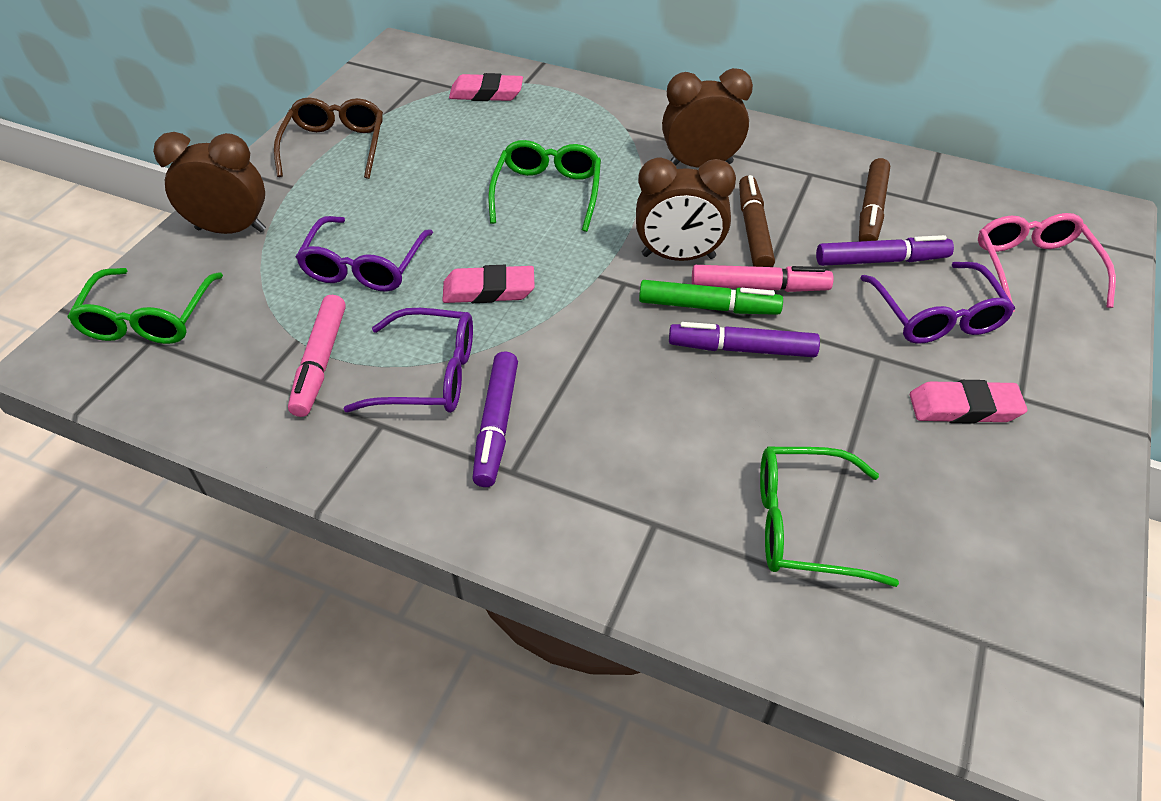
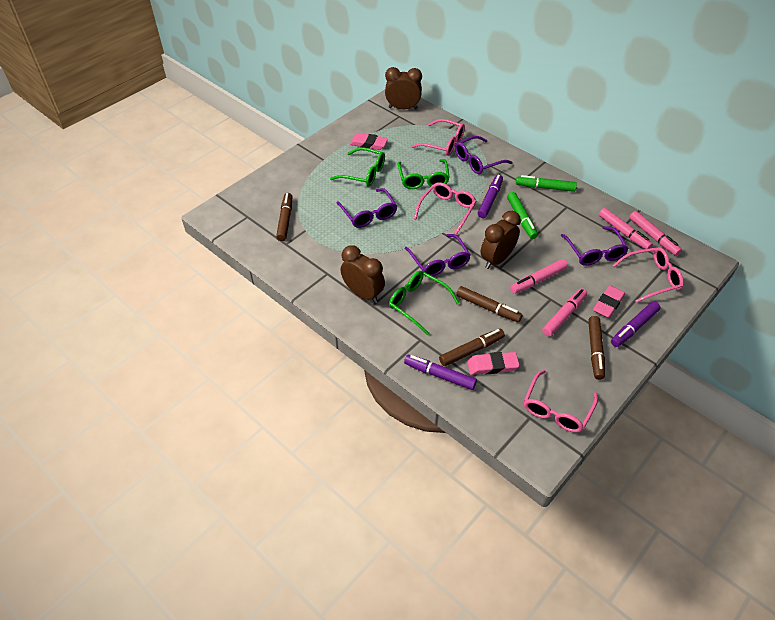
brown glasses: [274,98,383,179] = 1 -> none = 0
brown marker: [739,175,775,267] [859,158,890,241] = 2 -> [276,193,292,241] [439,328,505,366] [456,286,523,322] [588,316,605,380] = 4
green marker: [639,280,783,315] = 1 -> [507,192,538,239] [516,175,577,192] = 2
pink glasses: [978,213,1116,312] = 1 -> [411,119,465,156] [414,182,477,235] [524,370,598,433] [612,247,684,303] = 4
pink marker: [288,295,346,417] [692,265,834,292] = 2 -> [510,259,568,294] [542,288,587,337] [599,208,653,249] [629,211,682,256] = 4
purple glasses: [296,216,433,292] [344,308,473,413] [861,262,1015,344] = 3 -> [337,188,397,228] [405,234,471,276] [455,136,513,174] [560,226,629,266] = 4

